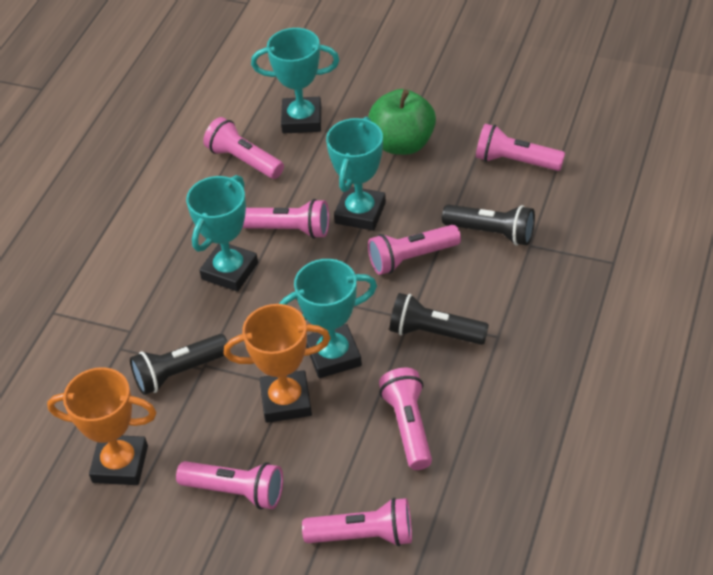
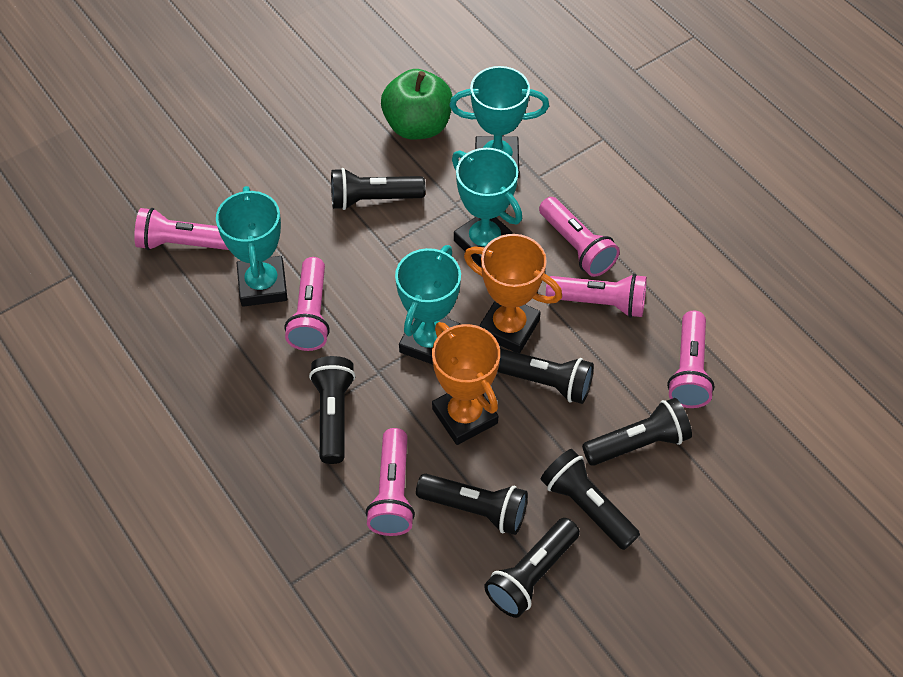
black flashlight: [130,334,228,395] [389,293,489,345] [442,205,535,245] = 3 -> [309,356,356,464] [331,168,425,210] [416,474,528,535] [484,518,580,618] [497,348,594,404] [540,449,640,550] [582,398,692,466] = 7
pink flashlight: [176,461,283,509] [203,117,284,179] [243,199,329,239] [302,498,412,546] [368,225,461,275] [379,368,432,470] [476,124,565,171] = 7 -> [134,208,229,250] [284,257,330,351] [366,428,415,536] [539,197,620,277] [546,274,647,318] [667,311,714,408] = 6

